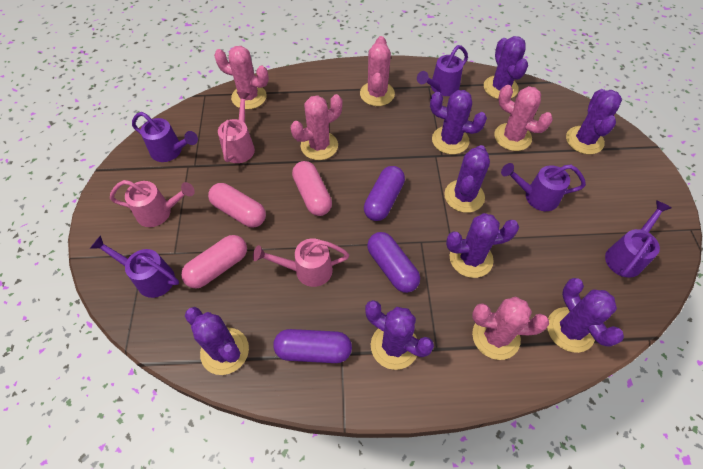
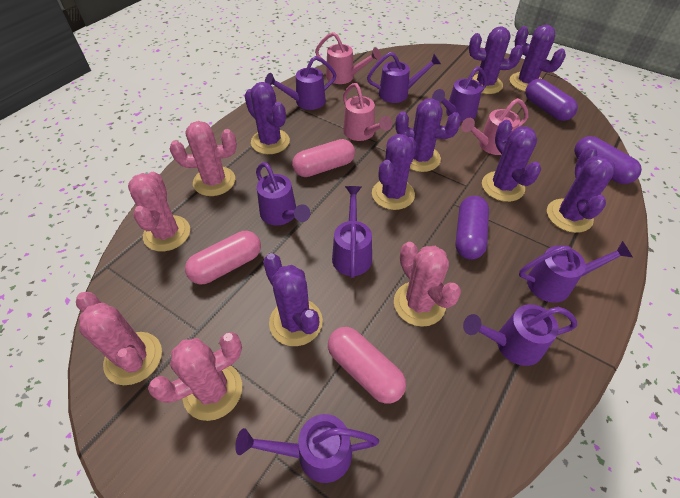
purple watering can: [90,235,179,298] [132,112,198,162] [417,45,468,96] [501,163,586,211] [605,200,671,278] = 5 -> [235,414,379,483] [256,162,310,225] [265,56,337,110] [332,186,372,278] [367,52,441,103] [432,66,487,122] [463,304,577,366] [519,241,633,303] = 8

